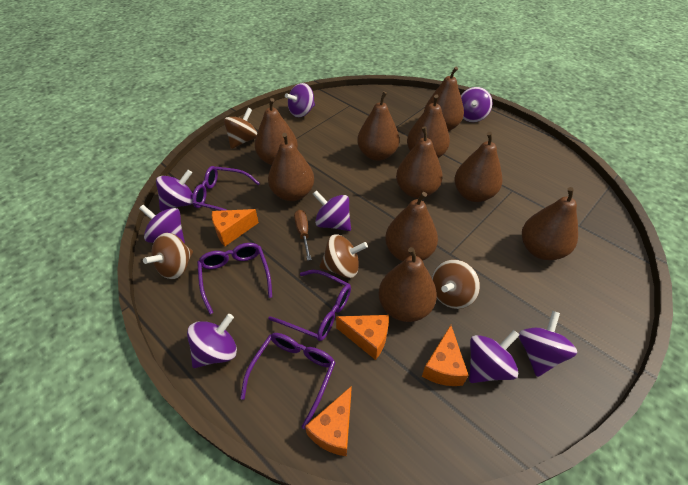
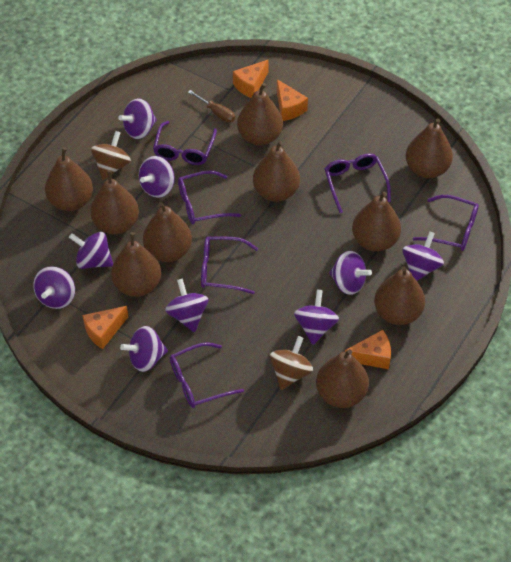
brown spinning top: [143,233,193,279] [224,108,257,149] [319,234,368,278] [432,260,480,309] = 4 -> [91,131,131,180] [270,336,313,390] = 2
purple glasses: [192,166,260,211] [197,243,272,314] [240,333,335,429] [268,270,351,341] = 4 -> [153,121,217,165] [170,342,244,408] [178,170,241,225] [201,236,258,294] [325,153,391,213] [413,195,479,251] = 6
purple spinning top: [139,205,185,244] [156,170,193,211] [187,314,237,368] [285,83,315,117] [313,190,351,231] [461,87,492,122] [469,330,519,383] [519,311,577,377] = 8 -> [33,266,75,309] [69,232,113,269] [118,98,157,139] [120,326,168,372] [139,156,175,198] [165,279,209,332] [294,290,339,345] [329,251,372,295] [402,231,444,281] = 9

